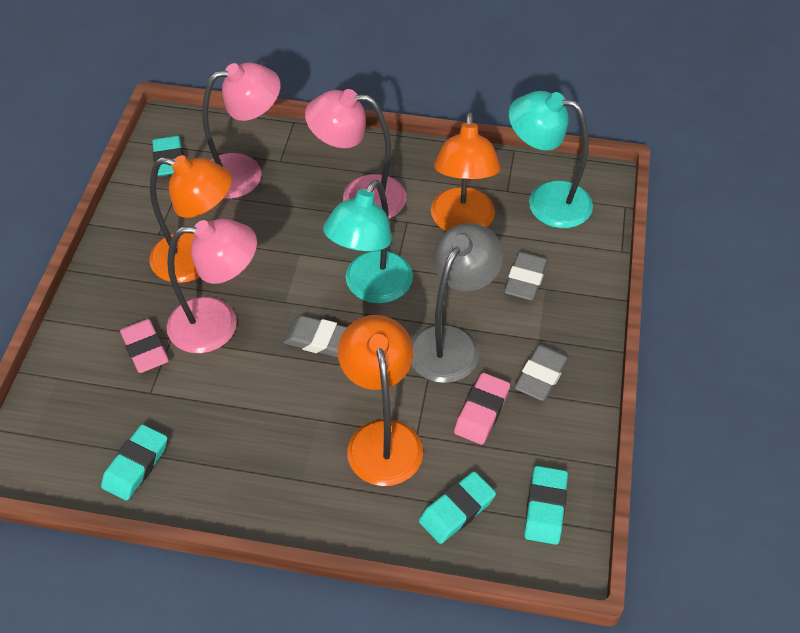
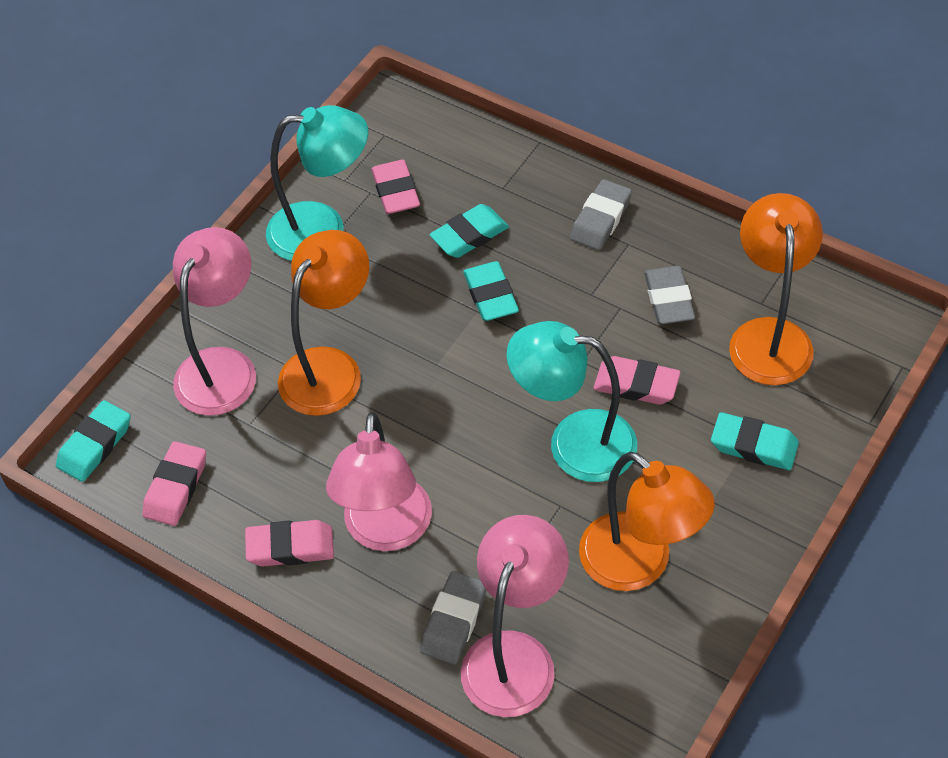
grey lamp: [411,223,503,383] = 1 -> none = 0
pink eraser: [120,319,169,373] [454,373,510,445] = 2 -> [142,441,206,526] [245,520,334,566] [371,160,420,214] [594,356,681,405] = 4

